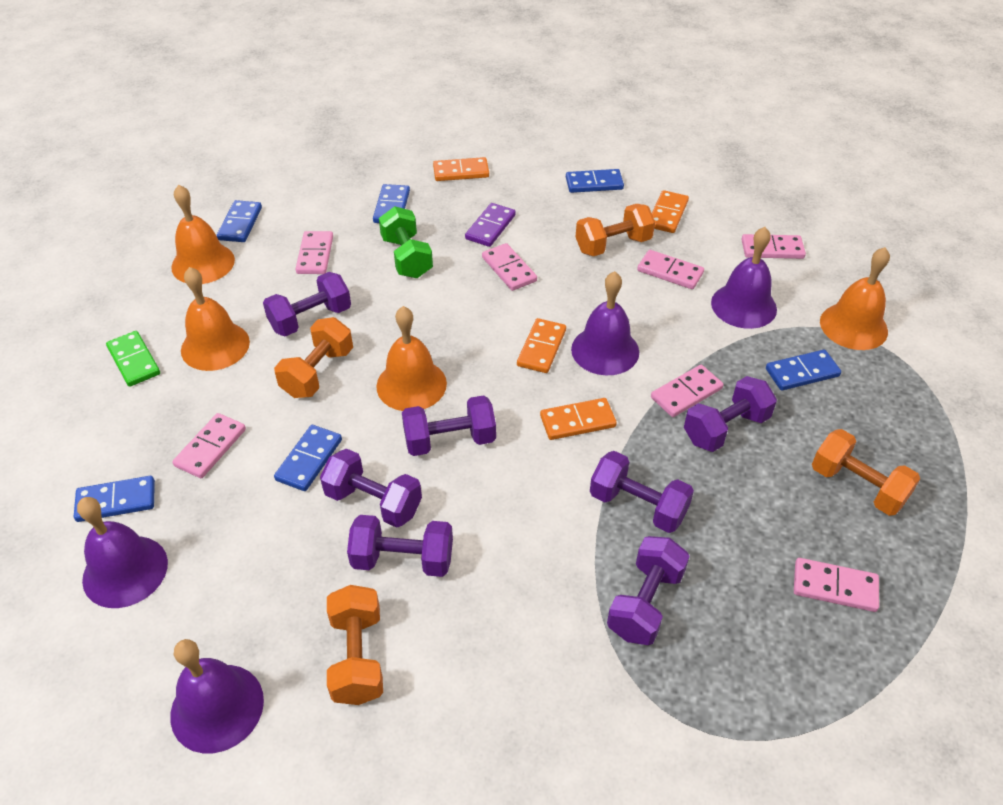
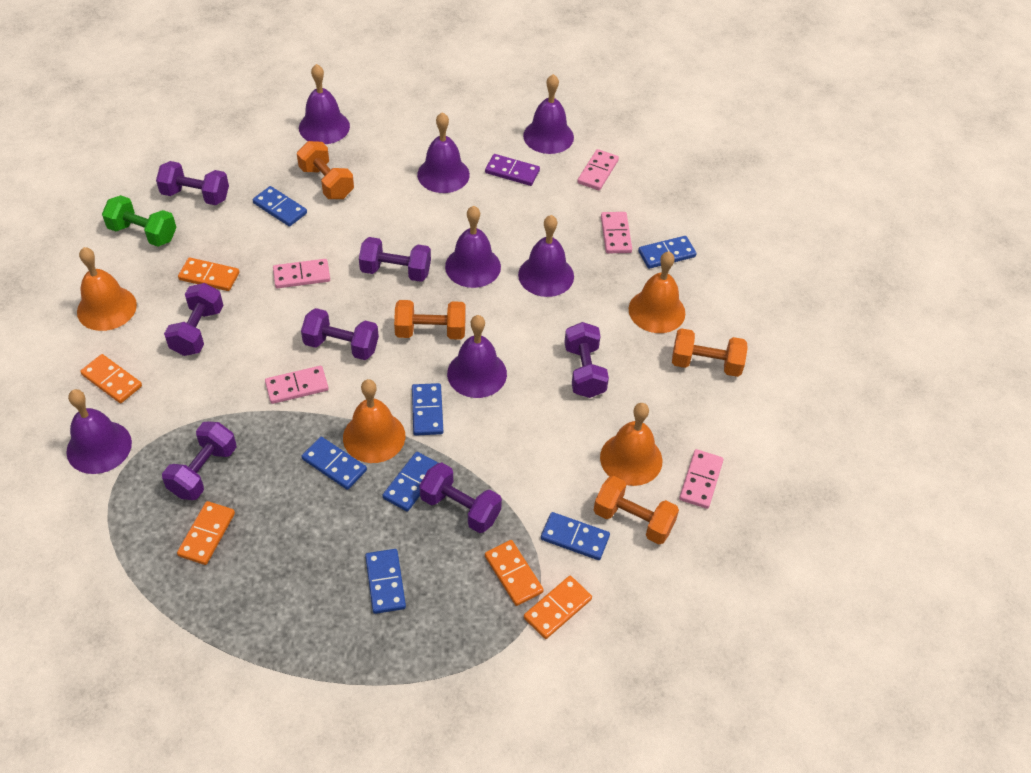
blue domino: [74,476,155,522] [217,200,262,242] [274,425,342,491] [373,184,410,223] [566,169,624,193] [766,350,841,391] = 6 -> [253,186,307,227] [302,437,367,490] [365,549,406,614] [382,452,438,511] [412,383,443,436] [541,512,610,560] [638,236,697,269] = 7
green domino: [106,331,160,387] = 1 -> none = 0
orange domino: [433,157,489,181] [517,318,566,373] [540,398,617,440] [652,190,689,233] = 4 -> [80,354,142,403] [177,501,235,565] [178,258,239,291] [485,540,544,606] [524,576,592,639] = 5
pink domino: [172,413,246,478] [296,231,333,274] [482,243,537,291] [637,250,704,289] [651,365,723,417] [742,234,806,259] [794,558,879,612] = 7 -> [265,366,329,404] [273,259,330,288] [577,149,619,191] [601,212,632,253] [679,449,724,509] = 5
purple bell: [77,497,168,608] [170,639,264,753] [571,271,639,375] [711,227,777,329] = 4 -> [66,389,132,474] [299,64,350,144] [417,112,470,193] [445,206,501,288] [447,315,507,398] [518,215,574,297] [523,74,574,154] = 7

